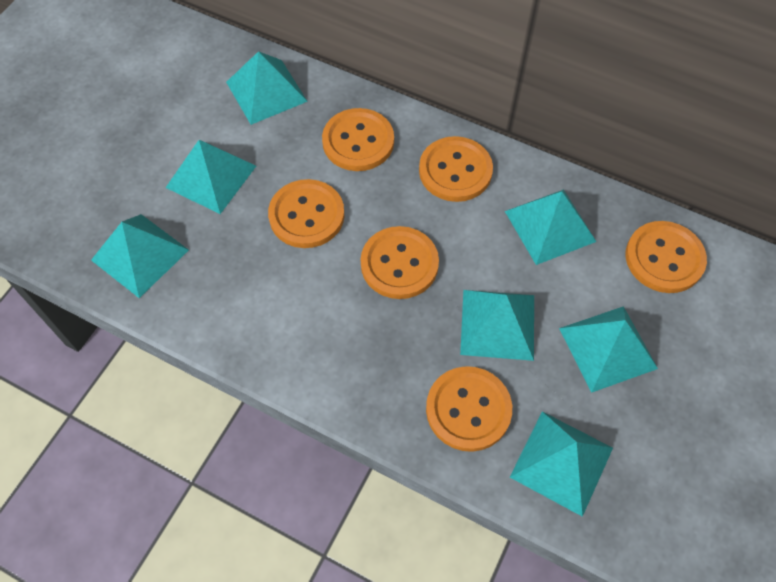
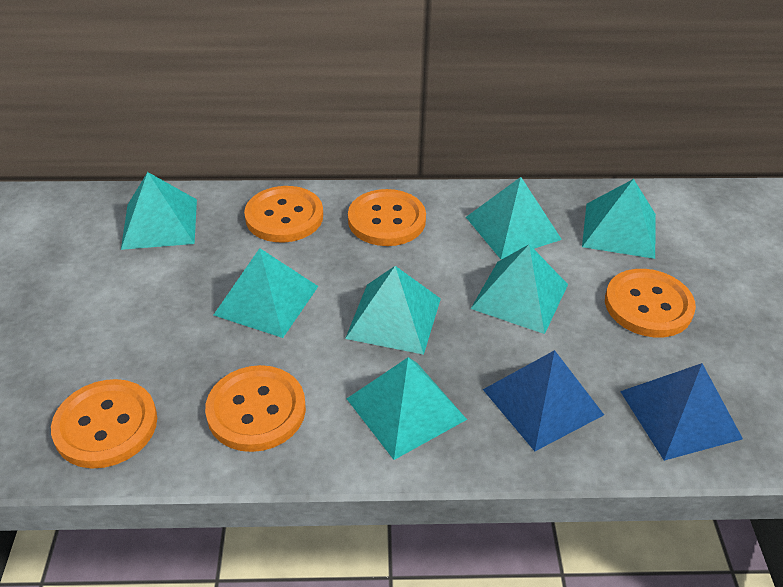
blue pyramid: none = 0 -> [483,350,604,451] [620,363,743,461] = 2
orange button: [268,179,344,248] [322,108,394,171] [361,226,439,299] [419,136,493,202] [426,366,512,452] [625,221,707,293] = 6 -> [51,379,157,468] [205,365,306,452] [244,186,323,242] [348,189,426,246] [605,269,696,338] = 5

